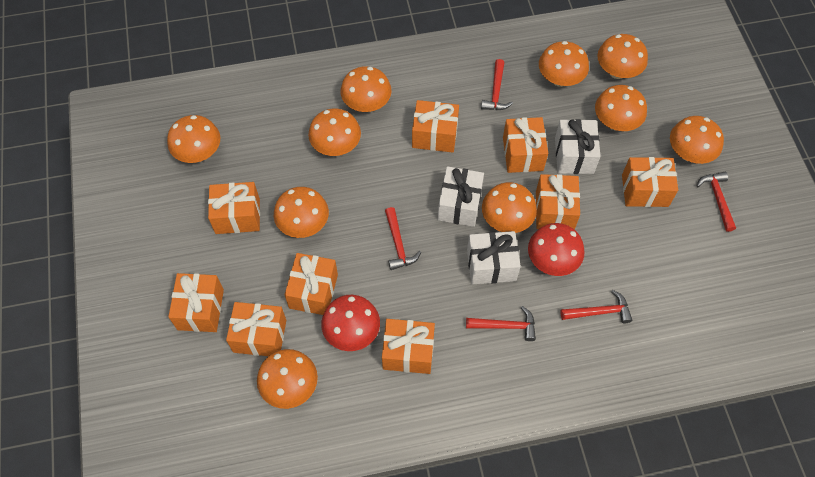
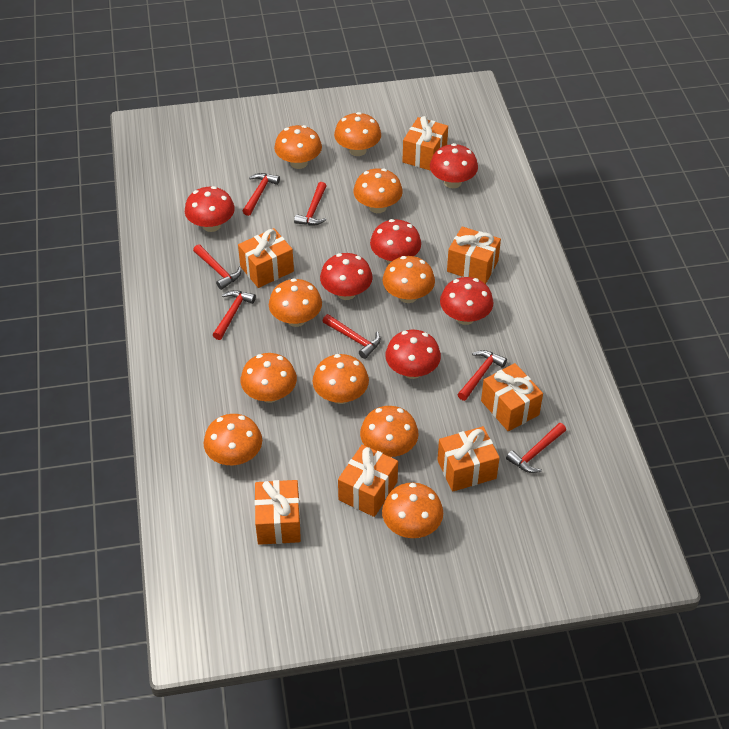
orange gift: [168,273,224,332] [208,182,260,234] [226,302,286,356] [284,253,338,315] [382,319,435,374] [412,100,459,153] [503,117,548,173] [536,174,580,230] [622,157,678,207] = 9 -> [238,228,294,288] [254,480,301,545] [338,445,398,517] [402,116,448,171] [437,426,500,492] [447,226,501,284] [481,363,543,431] = 7
red hammer: [385,207,421,270] [466,306,536,341] [481,59,513,110] [560,290,632,323] [696,172,736,232] = 5 -> [193,244,241,290] [213,290,256,340] [243,173,280,216] [294,182,326,225] [322,314,381,359] [457,350,507,401] [506,423,566,473] = 7
red mushroom: [321,295,380,351] [528,223,585,276] = 2 -> [185,186,235,232] [320,253,373,300] [370,219,421,264] [385,330,441,379] [430,143,478,188] [440,277,493,325] = 6
white gift: [438,166,484,227] [467,231,521,285] [555,119,601,174] = 3 -> none = 0

